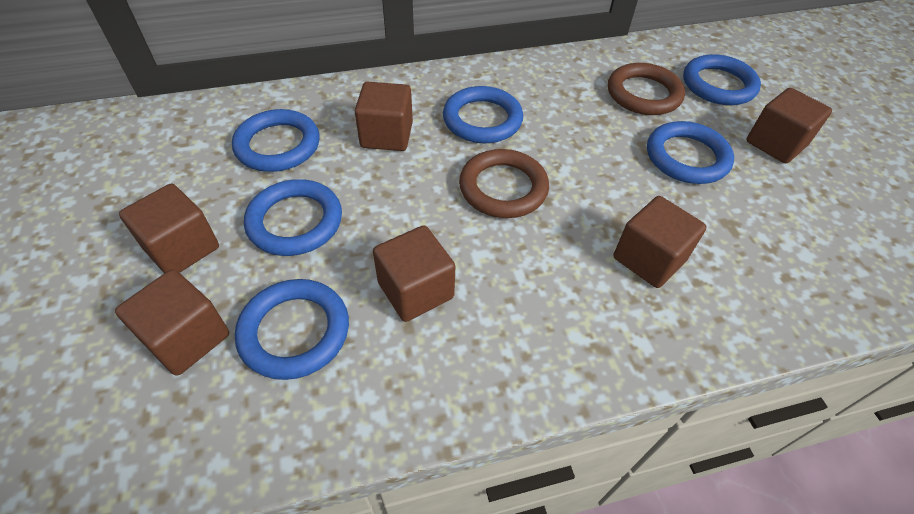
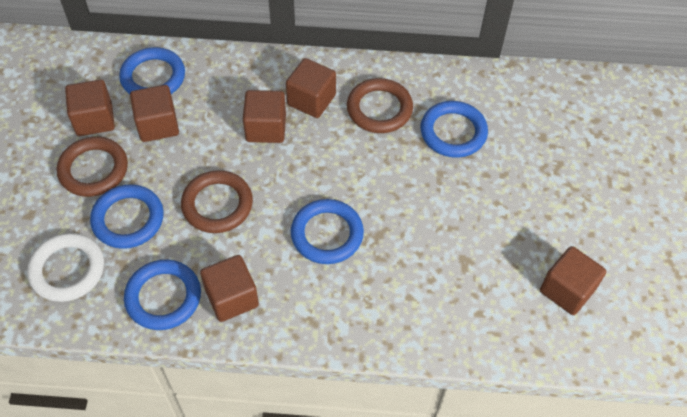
blue ring: [232,109,320,172] [235,279,349,380] [244,179,342,256] [443,86,523,144] [647,121,734,184] [683,54,761,105] = 6 -> [90,184,164,249] [119,47,185,94] [124,260,201,330] [291,199,364,264] [420,101,488,158] = 5
brown ring: [459,149,549,218] [608,63,685,115] = 2 -> [57,137,128,197] [181,170,253,233] [347,78,413,133] = 3
white ring: none = 0 -> [27,233,104,302] = 1

